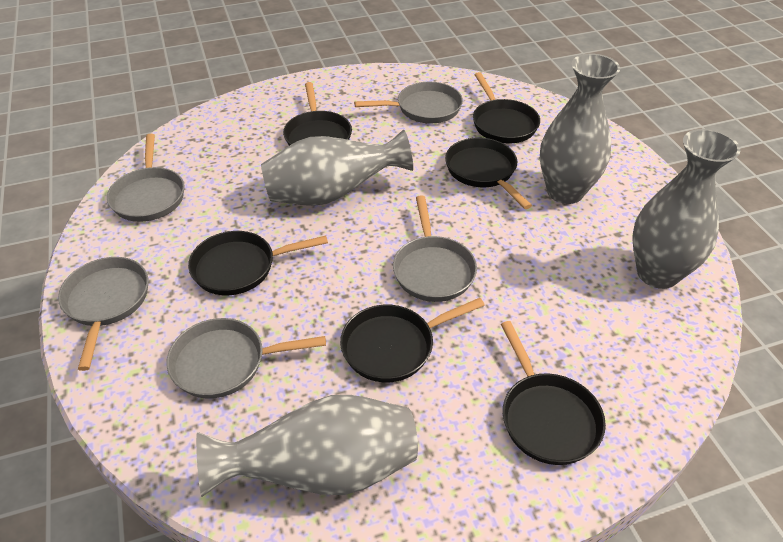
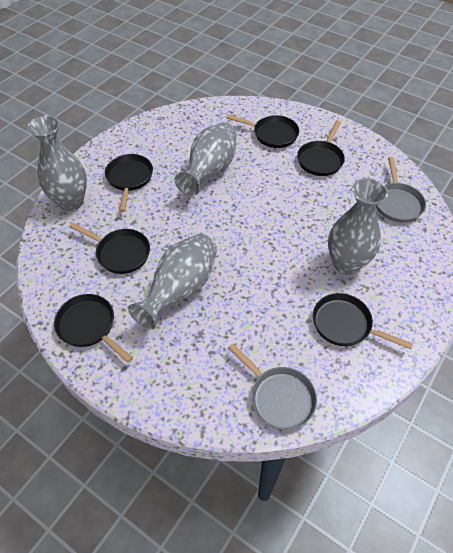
grey pan: [58,257,148,371] [107,134,185,222] [167,318,326,399] [354,82,463,123] [393,196,477,302] = 5 -> [228,343,317,430] [376,157,426,223] = 2

